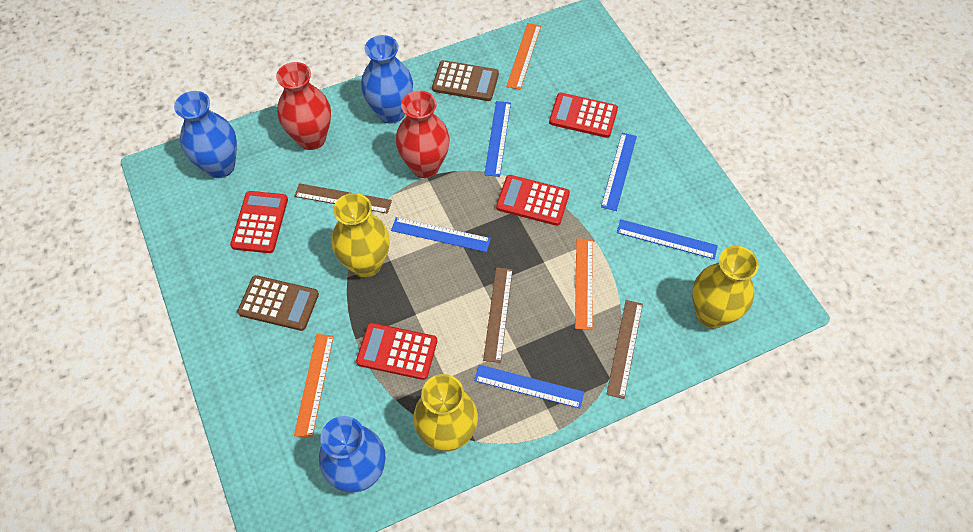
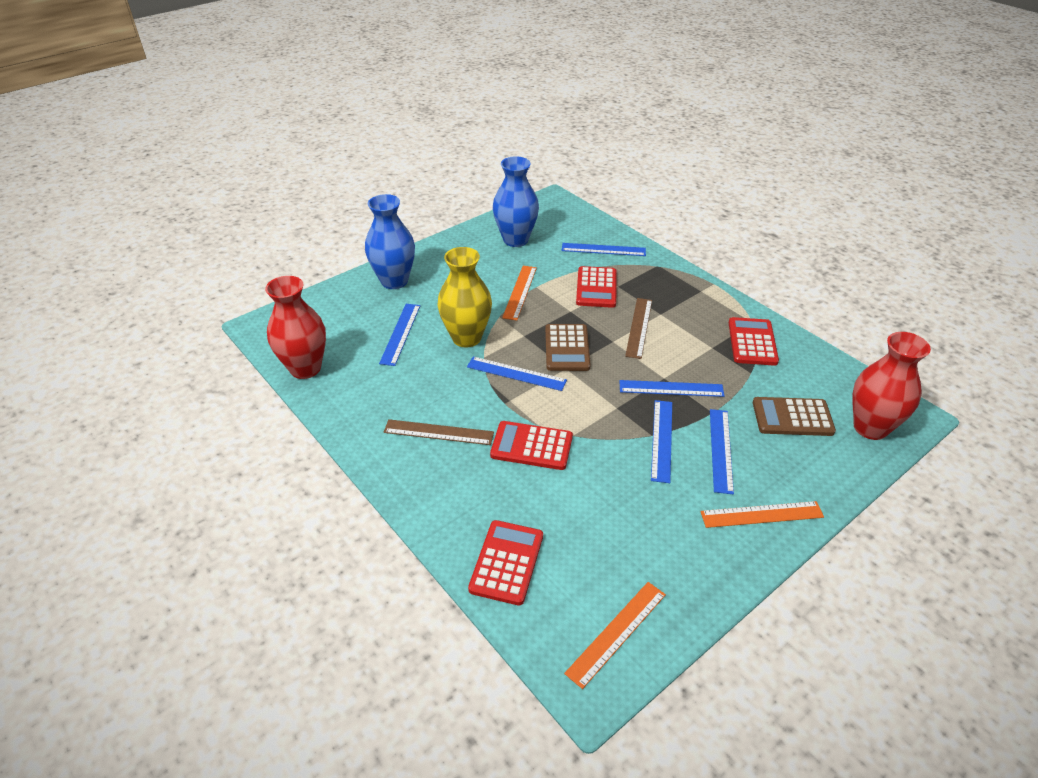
blue ruler: [391,217,491,252] [474,365,584,408] [484,101,511,177] [601,133,637,211] [617,219,718,259] = 5 -> [379,304,420,366] [467,356,567,391] [562,243,646,256] [619,380,724,397] [651,400,672,483] [710,409,734,494] = 6
blue vase: [174,91,237,178] [319,416,385,493] [361,35,413,124] = 3 -> [365,194,415,289] [493,156,539,247] = 2
brown ruler: [294,183,392,214] [483,267,513,363] [606,300,643,399] = 3 -> [384,419,494,445] [625,298,652,359] = 2
yellow vase: [332,193,390,278] [413,374,478,451] [692,246,759,329] = 3 -> [438,247,492,347] = 1

